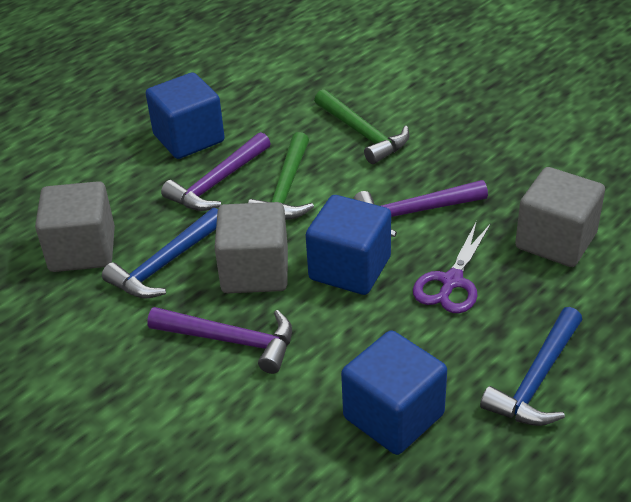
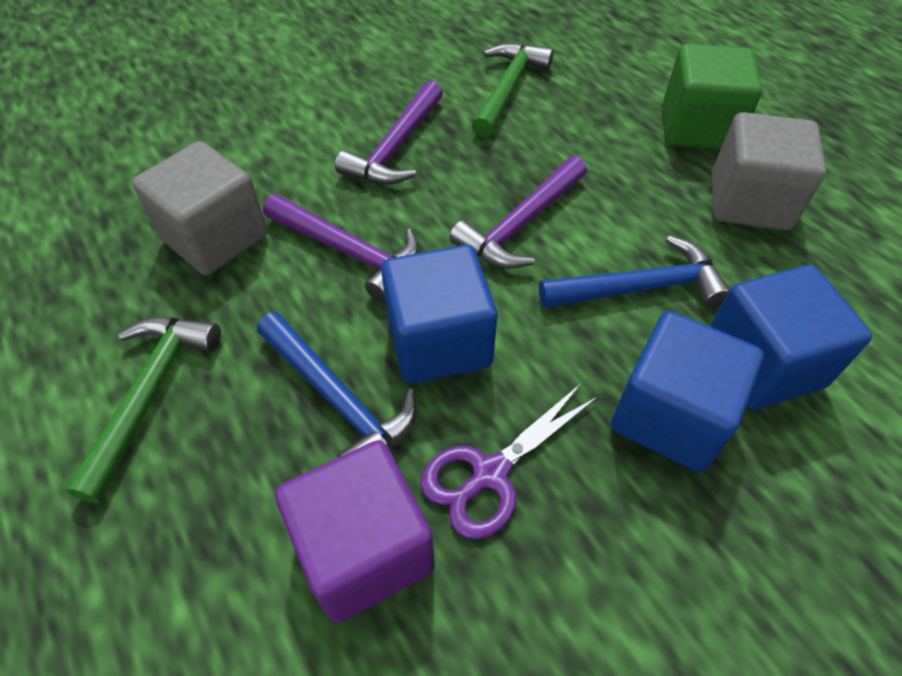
green cube: none = 0 -> [663,44,763,149] = 1
grey cube: [35,181,115,272] [214,202,288,293] [515,167,605,267] = 3 -> [132,141,268,275] [712,112,826,231] = 2
purple cube: none = 0 -> [275,440,435,623] = 1

